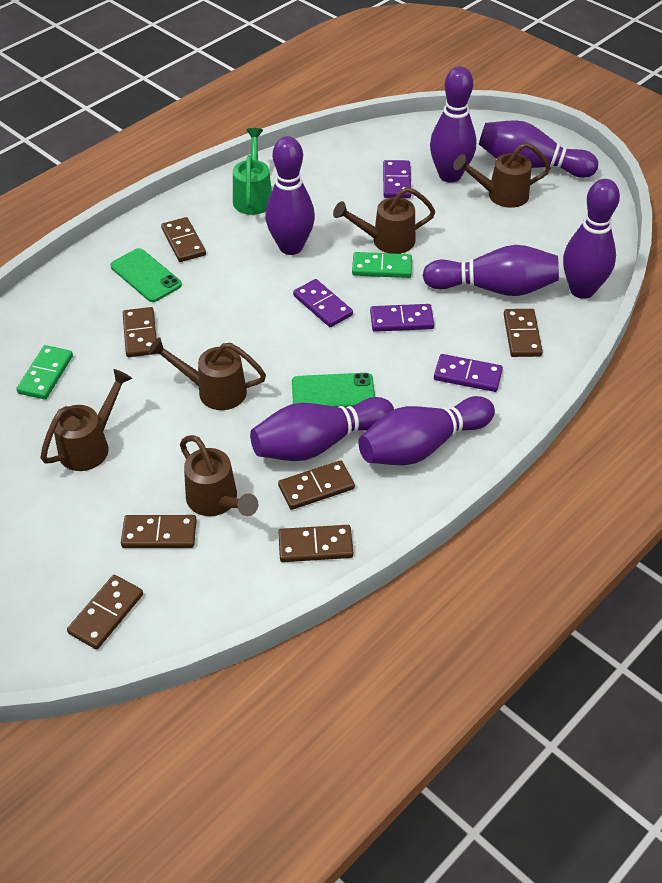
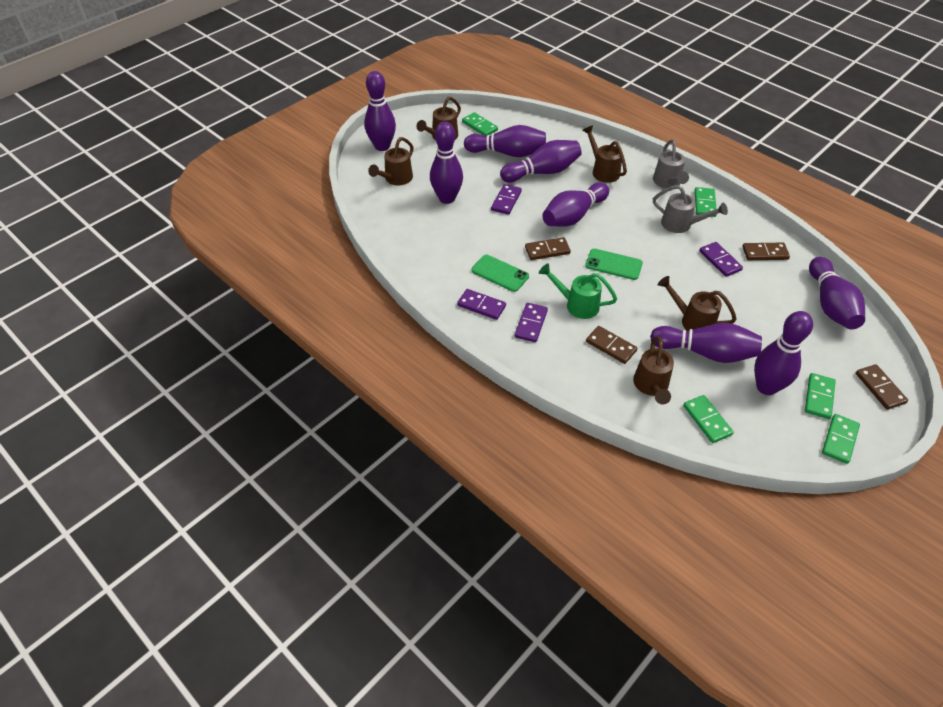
brown domino: [67,575,143,650] [121,515,197,548] [123,307,157,357] [161,217,206,262] [278,460,355,510] [278,525,353,562] [504,309,543,357] = 7 -> [525,237,571,260] [586,326,638,364] [742,243,790,260] [856,364,908,410] = 4
green domino: [16,345,73,400] [352,252,412,278] = 2 -> [462,112,498,136] [683,395,734,443] [694,187,717,217] [805,373,836,419] [822,414,860,464] = 5
grey watering can: none = 0 -> [653,139,689,188] [653,185,728,233] = 2
purple bowling pin: [250,397,394,461] [265,136,315,255] [358,396,495,465] [423,245,559,296] [430,66,476,183] [479,120,598,178] [563,179,620,299] = 7 -> [364,71,396,151] [430,122,463,204] [464,125,546,157] [500,140,582,182] [542,182,609,227] [650,323,762,363] [754,311,813,395] [809,257,865,330] = 8

